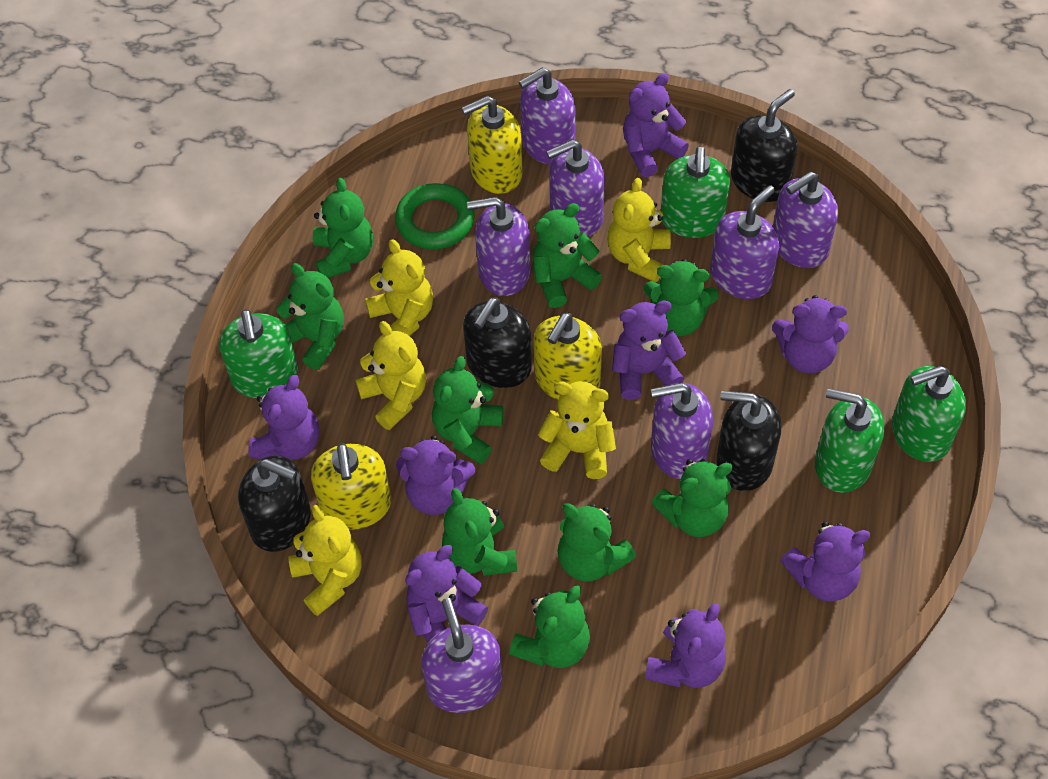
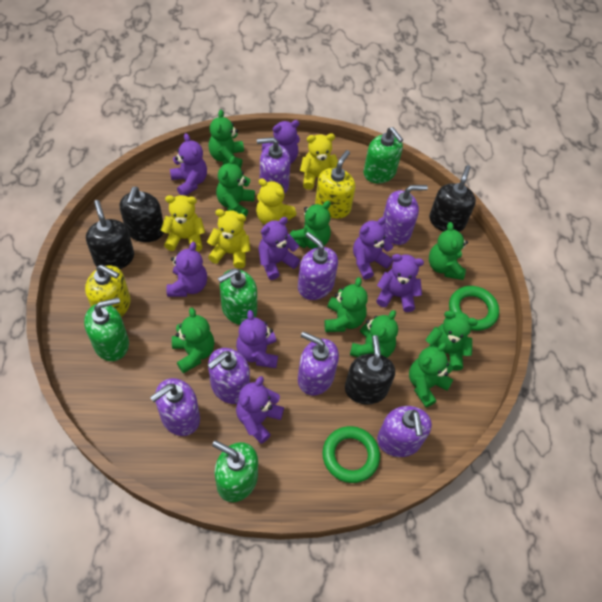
green ring: [395,183,475,249] = 1 -> [322,426,380,483] [449,286,499,331] = 2
yellow soap dispenser: [311,443,391,530] [462,96,523,194] [534,312,602,400] = 3 -> [85,265,131,317] [315,150,355,219] = 2
yellow teddy bear: [288,505,362,616] [356,321,426,430] [365,239,433,336] [538,381,616,479] [607,178,671,282] = 5 -> [161,195,205,252] [207,209,250,269] [256,178,297,225] [300,133,338,190] = 4

